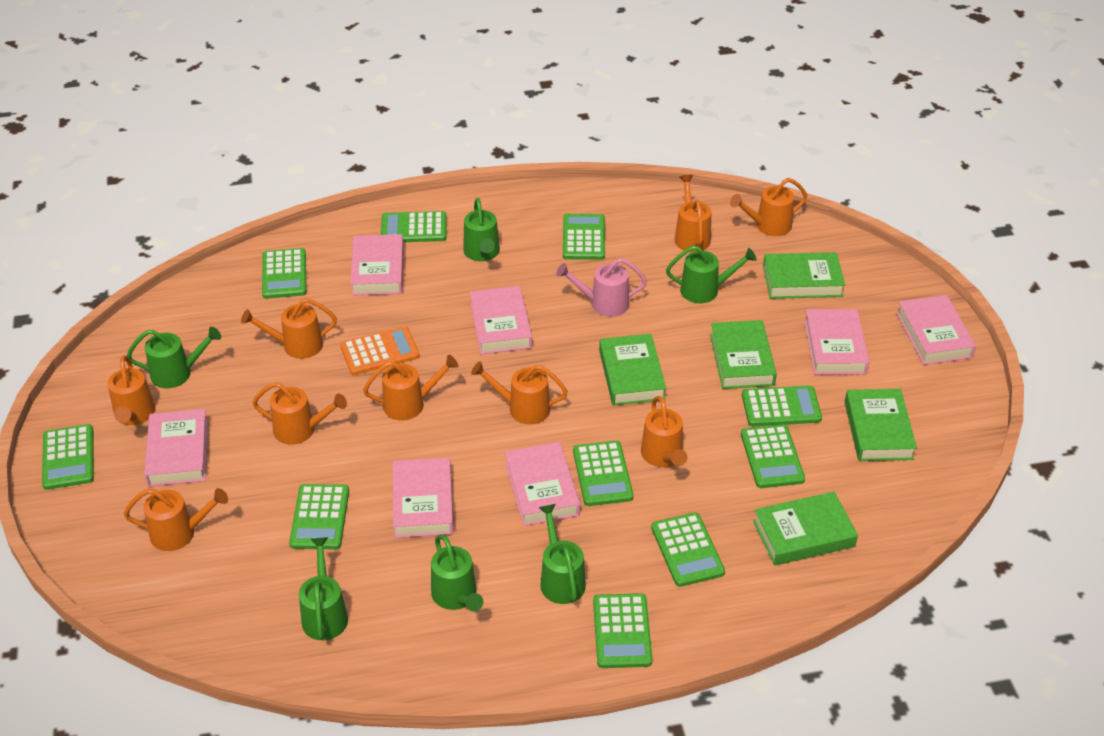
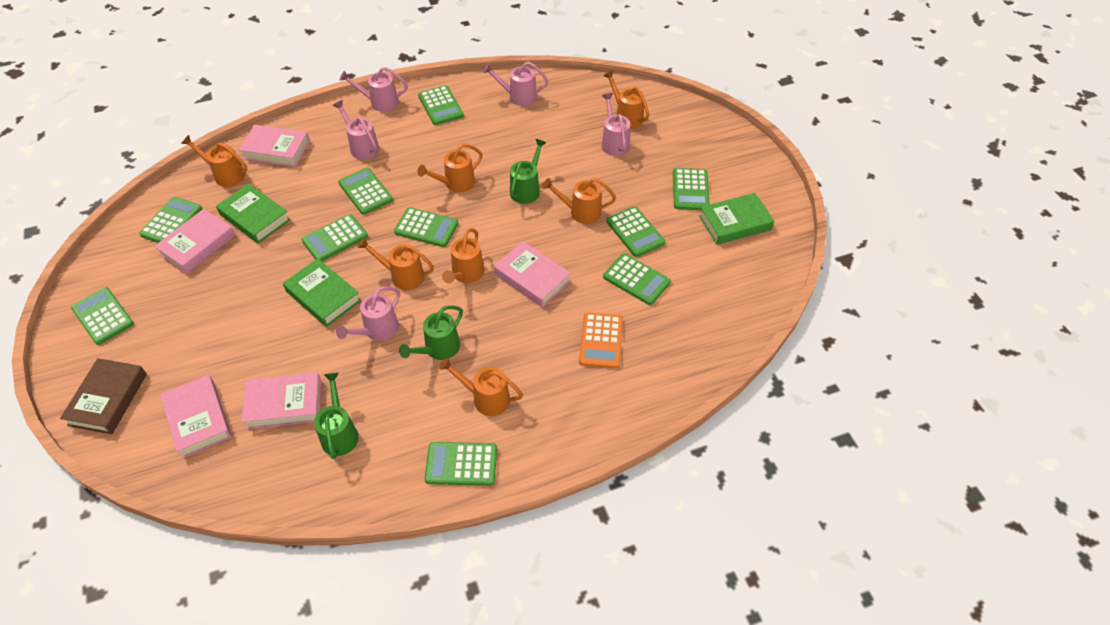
brown book: none = 0 -> [60,358,147,434] = 1
green book: [599,334,666,406] [710,320,777,389] [753,492,858,565] [763,252,845,299] [845,389,917,461] = 5 -> [216,184,290,243] [283,258,361,327] [699,193,774,245] = 3
green watering can: [127,327,221,388] [299,537,348,640] [431,534,483,612] [463,198,500,261] [539,504,586,604] [666,246,757,303] = 6 -> [314,373,359,459] [399,305,463,360] [510,139,547,204] = 3
orange watering can: [108,356,155,425] [124,488,228,551] [241,298,337,359] [252,382,347,445] [363,355,459,421] [471,361,568,424] [641,396,687,467] [674,175,711,252] [730,178,807,236] = 9 -> [181,135,248,187] [357,238,434,290] [418,143,483,192] [439,357,523,416] [442,228,484,283] [542,178,616,224] [603,70,649,129] = 7
pink book: [144,409,208,487] [350,234,404,296] [393,458,454,538] [470,286,532,354] [505,442,580,526] [804,309,869,375] [896,295,976,365] = 7 -> [154,209,235,274] [160,375,232,458] [239,125,310,167] [241,372,321,430] [494,241,571,307] = 5
pink watering can: [556,258,647,317] = 1 -> [333,100,379,160] [336,286,400,341] [340,67,407,112] [483,62,548,106] [601,93,630,156] = 5

